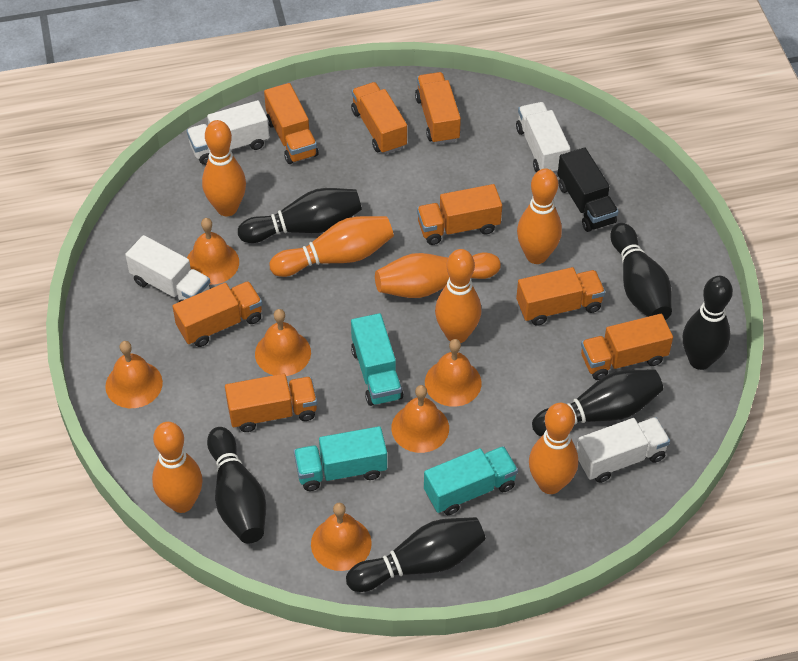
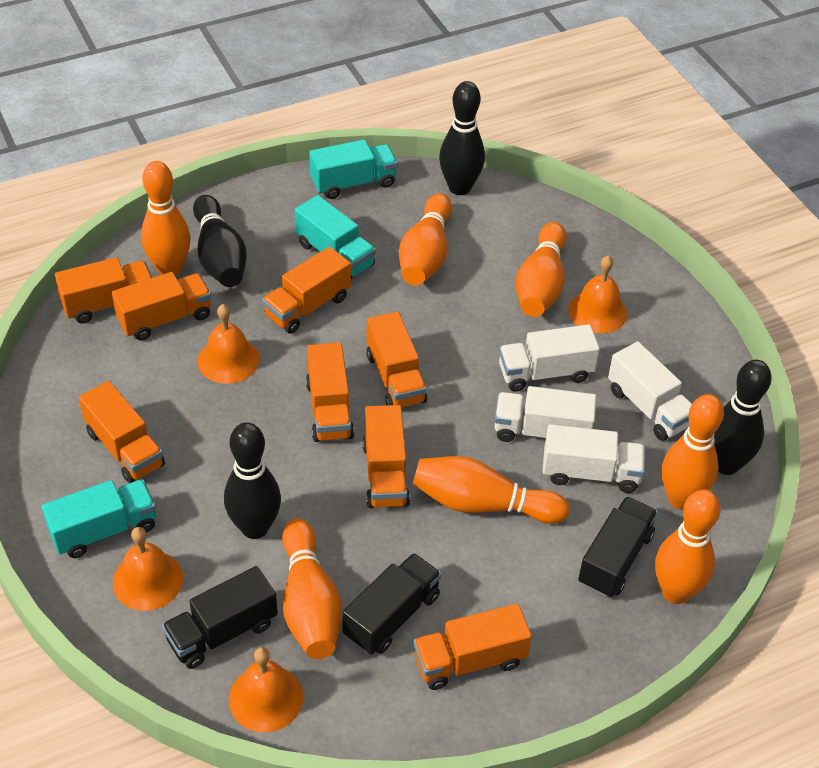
black bowling pin: [207,427,266,543] [238,188,362,243] [346,517,486,592] [532,369,663,436] [610,223,672,320] [683,276,733,370] = 6 -> [193,195,247,287] [224,422,281,539] [439,81,485,195] [714,360,772,475] = 4
black truck: [558,147,619,232] = 1 -> [162,566,278,669] [342,553,441,655] [578,496,658,598] = 3
orange bell: [105,341,163,408] [187,218,239,285] [255,309,311,376] [311,503,372,571] [391,385,449,453] [425,339,481,407] = 6 -> [113,527,183,611] [198,304,260,384] [229,647,303,732] [568,256,628,333] = 4

